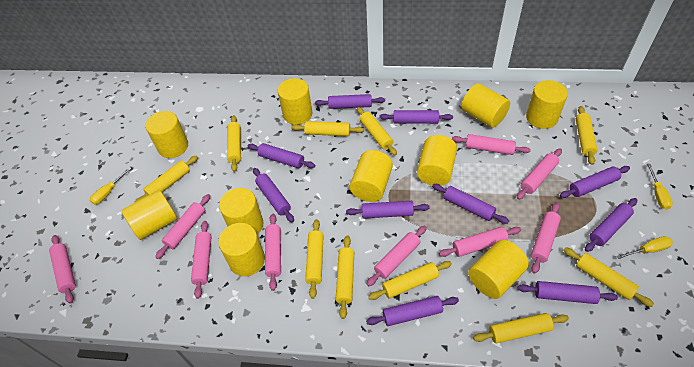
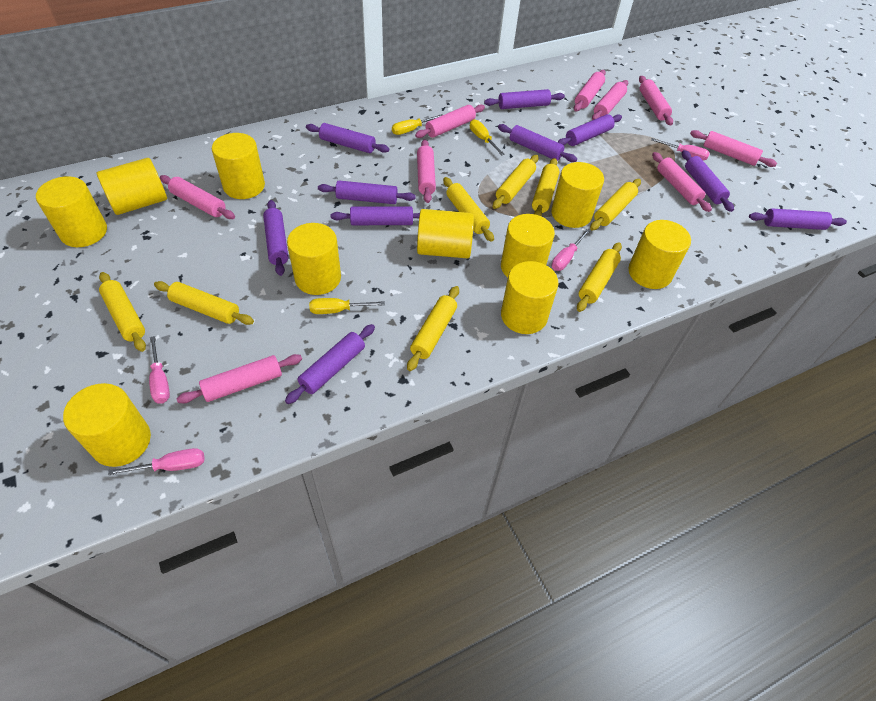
pink screwdriver: none = 0 -> [108,448,205,475] [149,336,170,404] [552,229,590,271] [651,138,710,161] = 4
yellow rolling pin: [134,155,198,203] [227,115,241,172] [291,121,364,136] [305,219,324,299] [336,236,354,319] [357,107,397,156] [368,261,452,300] [473,313,569,343] [563,247,654,307] [576,106,598,165] = 10 -> [99,272,146,352] [154,281,254,325] [407,286,459,371] [443,177,494,242] [493,155,538,209] [532,158,560,217] [577,242,622,312] [590,179,641,230] = 8

